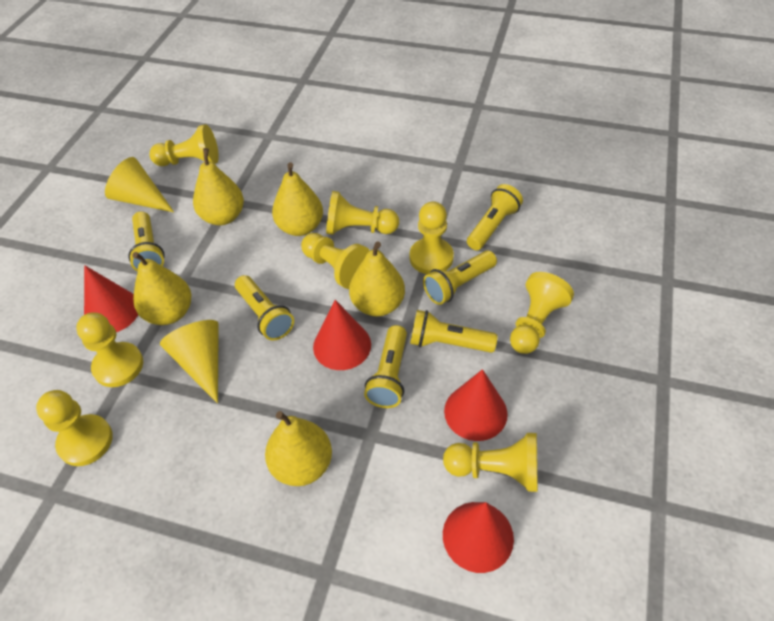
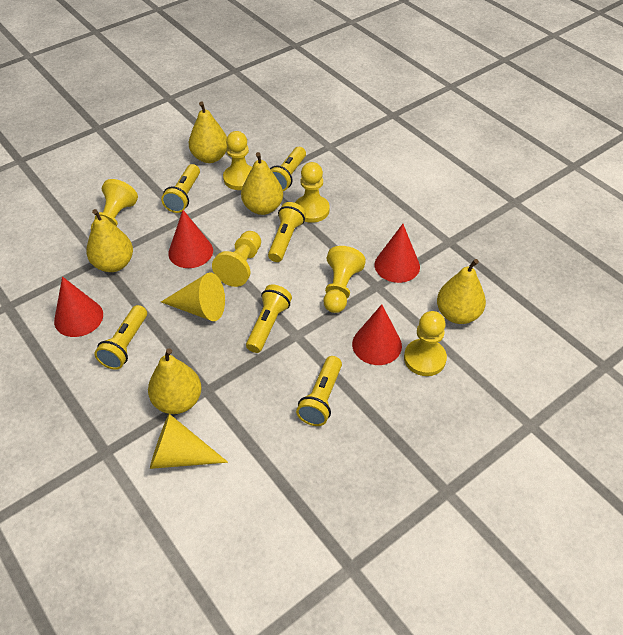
yellow pawn: [36,390,113,466] [76,313,143,387] [149,124,219,166] [301,233,370,289] [326,191,399,235] [410,201,454,274] [443,433,538,492] [510,272,574,354] = 8 -> [91,179,138,230] [212,231,261,287] [223,131,252,190] [295,162,330,223] [324,246,366,313] [404,311,447,376] = 6

